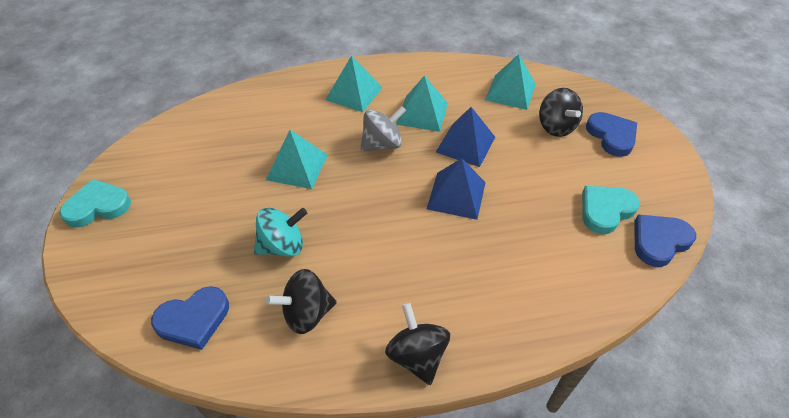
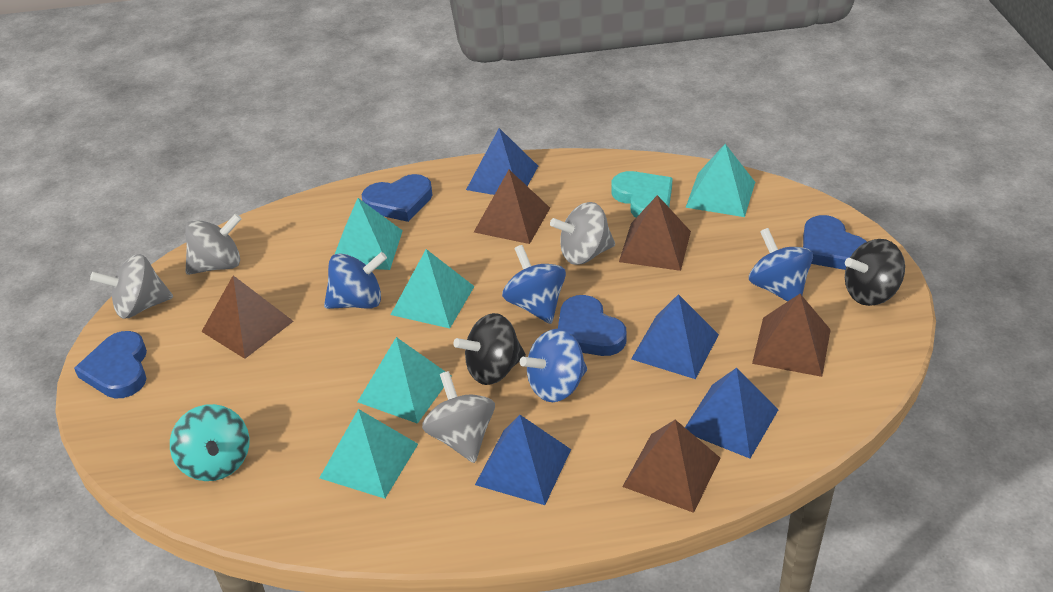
black spinning top: [266,269,337,334] [385,303,450,385] [539,88,583,137] = 3 -> [453,313,526,385] [845,239,905,306] = 2
blue heart: [151,286,229,350] [586,112,637,157] [634,214,696,267] = 3 -> [74,331,147,399] [362,174,432,222] [558,295,627,356] [803,215,867,270] = 4
blue pyramid: [427,158,486,220] [436,107,495,167] = 2 -> [466,128,538,195] [475,415,571,505] [631,294,719,379] [685,368,778,459] = 4
blue spinning top: none = 0 -> [324,252,387,309] [502,245,566,324] [520,329,587,402] [749,228,813,302] = 4
brown pyramid: none = 0 -> [201,275,294,359] [474,170,550,244] [619,195,691,271] [622,420,720,513] [752,294,831,377] = 5
grey spinning top: [360,106,406,152] = 1 -> [90,254,173,319] [186,213,242,275] [422,371,495,463] [550,202,615,265] = 4
turquoise heart: [59,179,131,228] [582,186,640,234] = 2 -> [611,171,673,217] = 1
turquoise pyramid: [266,130,328,189] [325,55,383,112] [396,75,448,132] [485,54,536,110] = 4 -> [319,409,418,499] [334,198,403,270] [358,337,452,424] [391,249,475,328] [685,144,755,217] = 5

